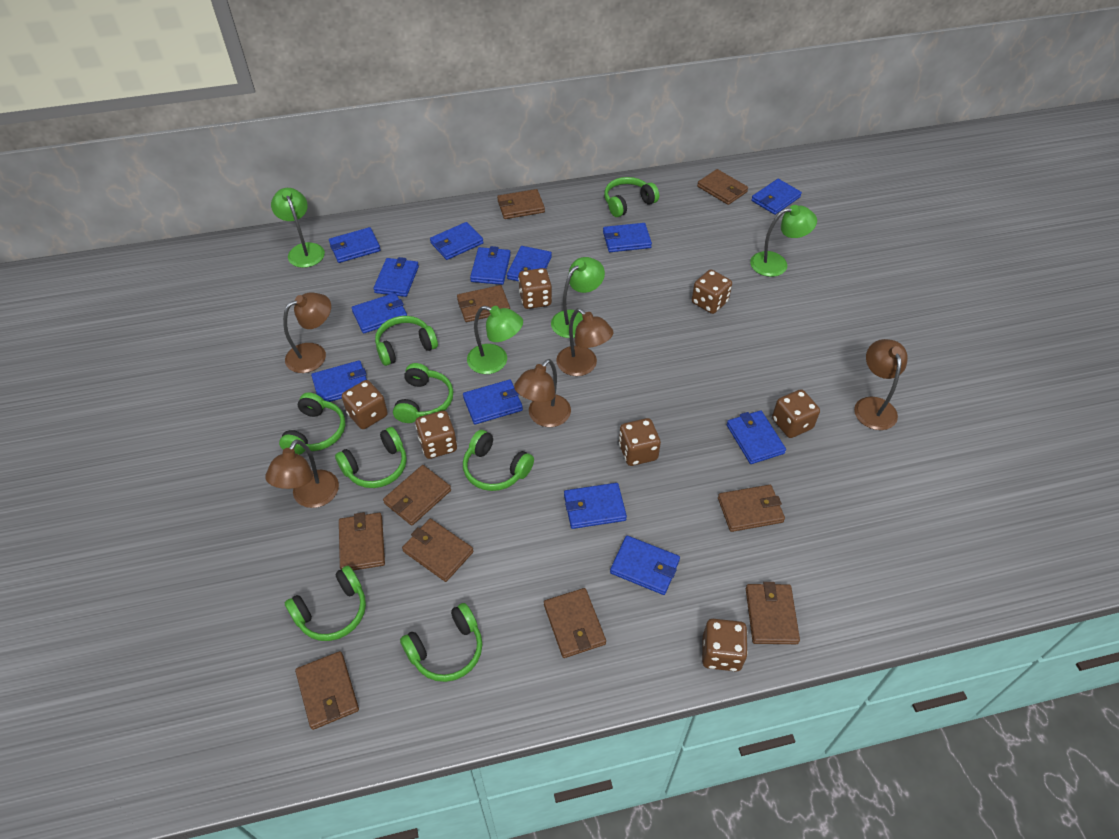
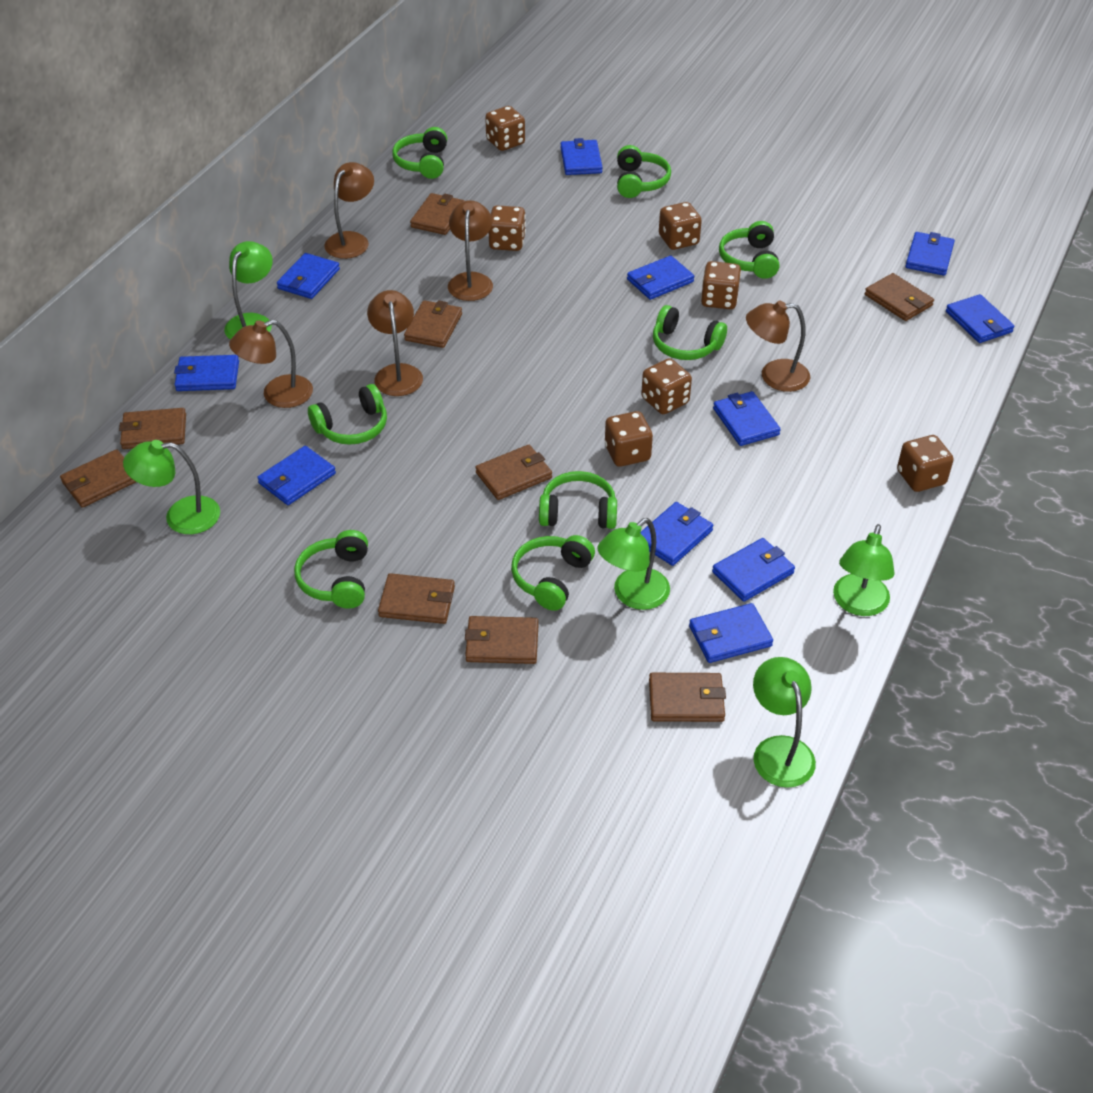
blue wallet: [311,360,367,402] [329,227,381,263] [352,293,407,334] [373,257,419,297] [430,222,484,260] [463,380,523,424] [470,246,511,285] [507,246,552,281] [564,483,627,529] [603,223,652,252] [610,536,680,595] [727,410,786,464] [751,179,802,215] = 13 -> [174,355,239,391] [257,446,336,505] [277,253,340,299] [560,138,603,175] [627,255,694,300] [640,502,713,566] [689,603,773,663] [712,538,795,602] [713,391,781,446] [906,232,955,276] [946,294,1015,343] = 11
brown wallet: [295,651,359,730] [339,512,385,570] [383,465,451,526] [402,519,474,582] [457,285,510,322] [497,189,545,219] [544,588,606,658] [697,169,748,205] [718,485,785,532] [746,582,800,644] = 10 -> [60,449,136,508] [119,408,186,449] [378,573,455,624] [404,300,462,348] [410,193,465,235] [465,616,539,664] [475,445,552,500] [649,673,726,722] [865,273,934,321] = 9
green lamp: [271,188,325,268] [467,306,523,374] [551,257,605,338] [750,205,817,277] = 4 -> [123,440,220,534] [224,241,273,340] [597,518,670,610] [753,657,816,788] [833,524,894,616] = 5

